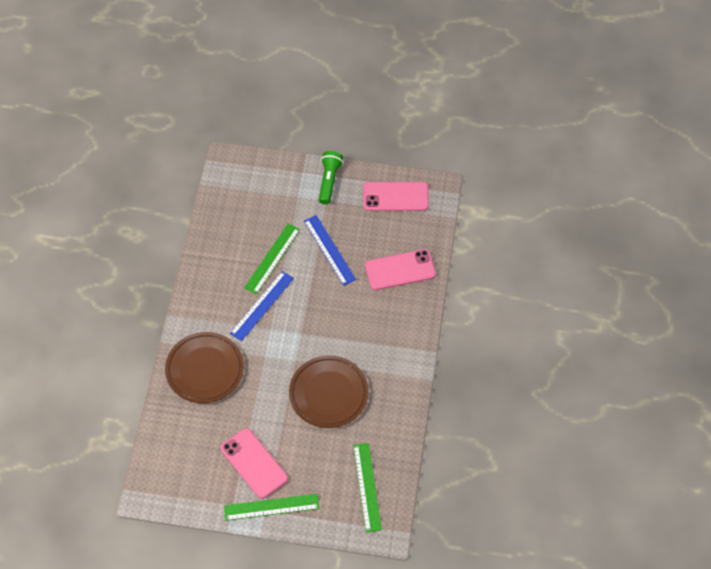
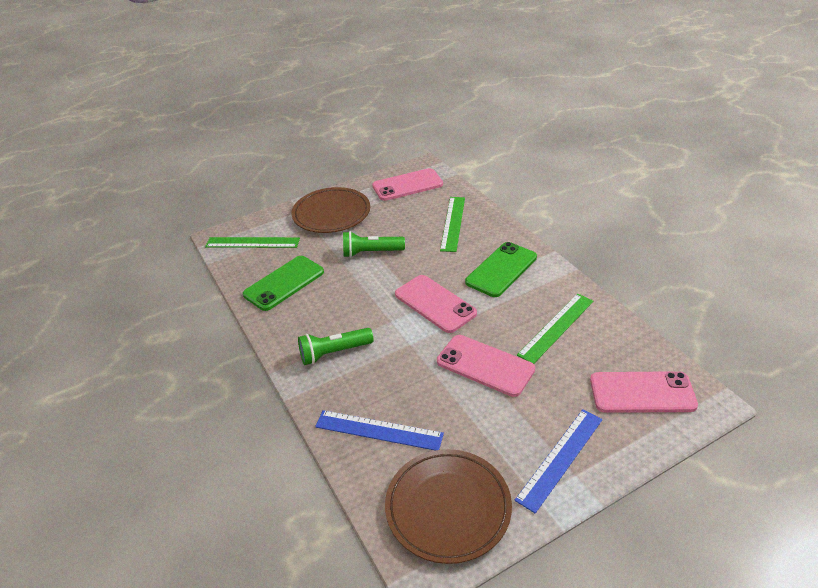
green flashlight: [319,151,343,205] = 1 -> [298,328,374,365] [343,231,405,258] = 2
green phone: none = 0 -> [243,256,324,311] [465,242,537,297] = 2
pink phone: [221,428,288,499] [363,182,429,211] [365,249,436,290] = 3 -> [372,168,443,201] [395,275,477,333] [437,335,535,397] [590,371,698,413] = 4

